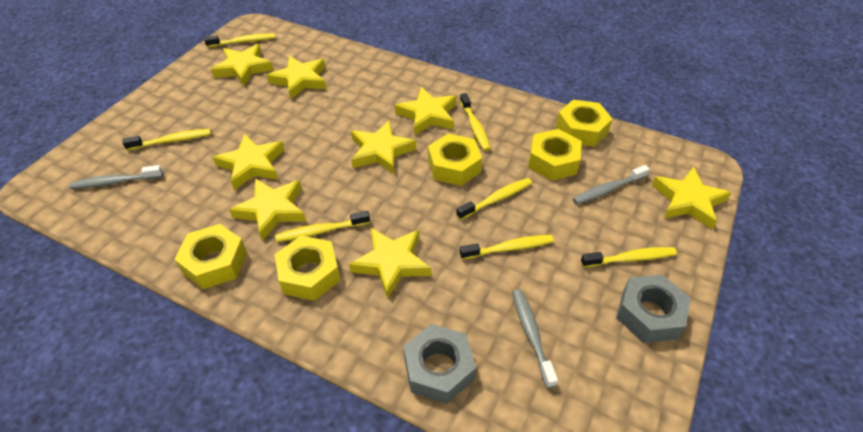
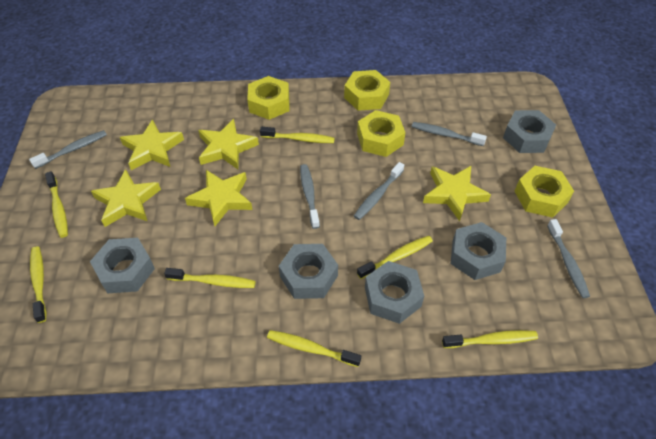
grey nut: [403,324,476,404] [616,275,691,343] = 2 -> [90,238,155,293] [279,244,338,299] [365,261,424,324] [451,222,506,280] [503,110,556,153] = 5
grey toothbrush: [70,165,163,189] [512,289,558,388] [573,165,650,204] = 3 -> [29,130,107,169] [300,164,320,229] [354,162,404,220] [412,122,487,146] [547,219,590,298] = 5
yellow nut: [174,224,247,289] [275,236,340,301] [428,134,482,186] [528,129,582,181] [556,100,613,147] = 5 -> [247,76,289,120] [344,70,390,111] [357,110,405,157] [514,166,574,218] = 4
yellow star: [211,44,273,86] [213,134,285,190] [229,178,306,241] [267,56,327,99] [349,228,431,299] [351,120,416,174] [395,87,456,135] [652,167,731,229] = 8 -> [91,169,161,227] [120,119,184,170] [185,170,252,226] [198,119,259,169] [423,166,491,221] = 5

